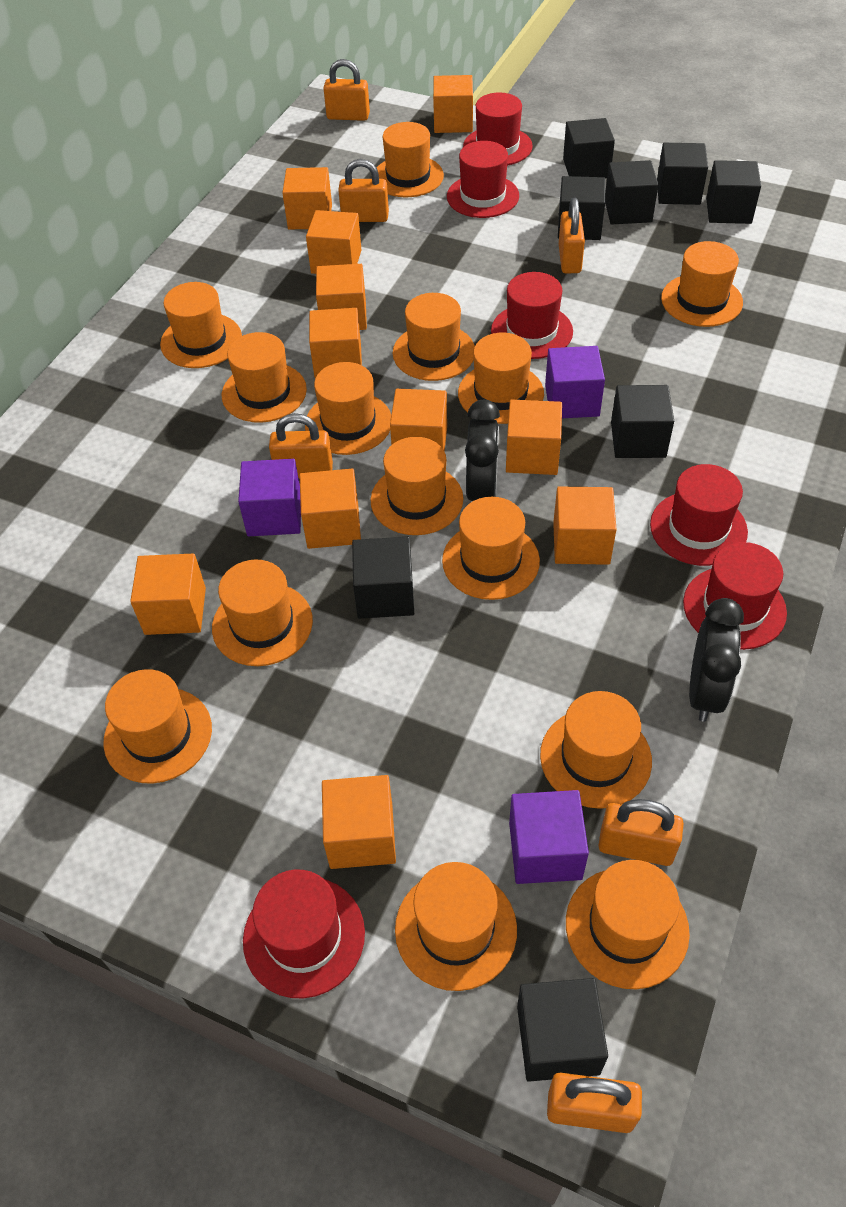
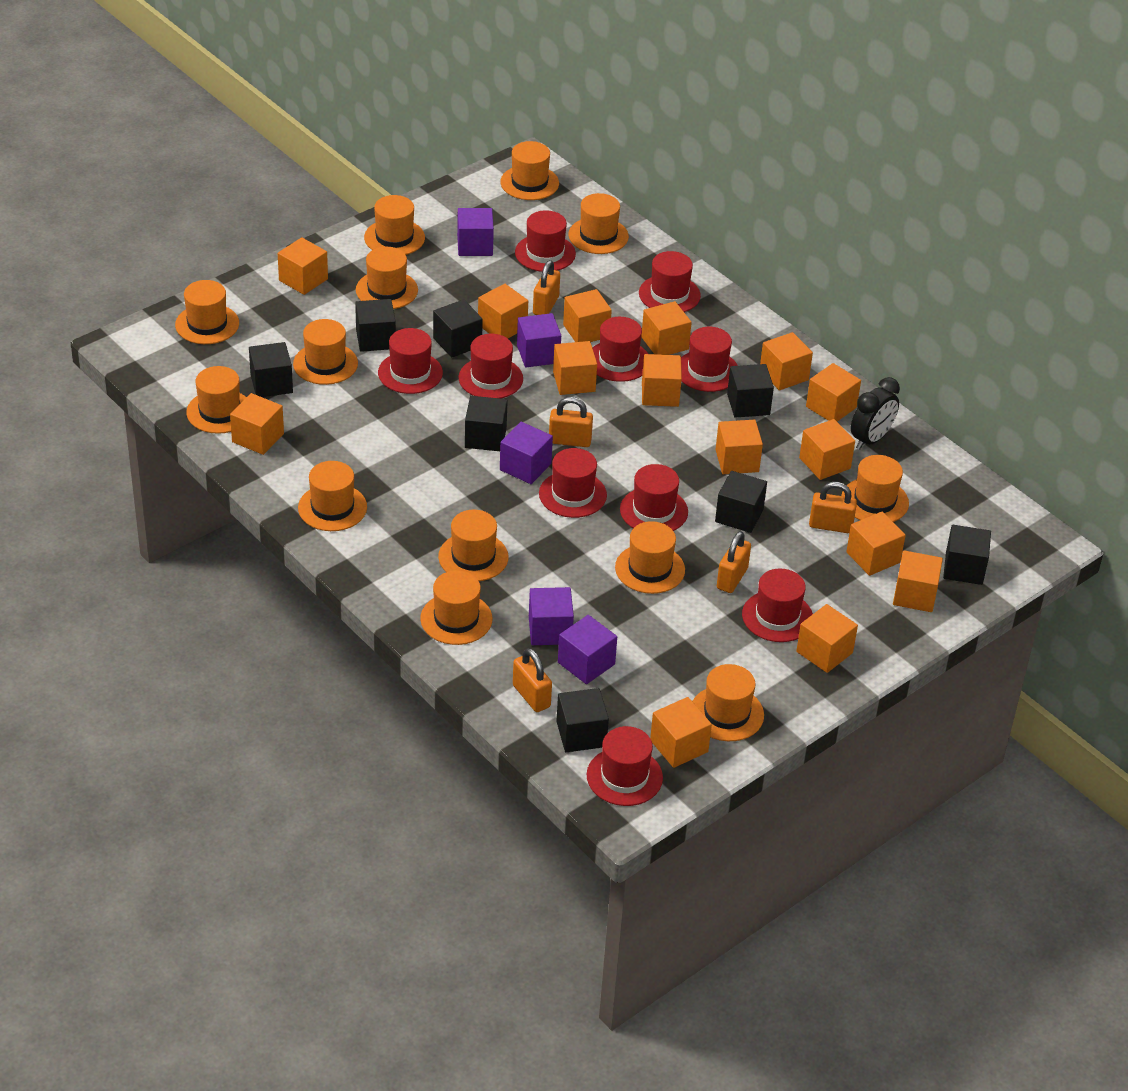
black clock: [465,400,500,501] [689,598,744,722] = 2 -> [851,377,900,450] = 1
orange cube: [130,554,206,635] [282,167,332,229] [299,468,361,549] [306,210,361,274] [309,308,362,378] [316,264,367,330] [322,775,396,869] [390,389,447,452] [433,75,473,133] [506,399,562,475] [553,487,617,565] = 11 -> [230,393,284,455] [278,237,328,295] [478,284,528,338] [553,341,597,395] [563,289,612,342] [641,301,692,355] [642,354,682,407] [650,697,712,768] [715,420,763,474] [760,332,813,391] [796,604,858,673] [799,419,855,480] [806,363,861,421] [846,512,906,576] [893,550,943,612] = 15
orange hat: [103,669,212,784] [160,282,242,368] [212,559,313,666] [222,332,307,423] [305,362,391,455] [370,437,463,535] [377,122,444,197] [393,293,475,381] [395,862,517,991] [442,497,540,600] [458,333,544,424] [540,691,652,809] [566,860,690,989] [661,241,743,327] = 14 -> [175,280,239,344] [186,366,246,434] [293,319,358,385] [298,461,367,531] [356,247,418,309] [364,195,425,255] [420,571,492,645] [438,510,509,581] [500,141,559,200] [569,193,629,254] [615,521,685,594] [692,664,764,741] [841,455,909,522] = 13
orange padlock: [269,413,333,478] [323,59,370,121] [338,159,389,222] [547,1073,642,1133] [559,198,585,273] [599,799,684,866] = 6 -> [513,648,552,712] [533,260,560,315] [549,397,593,447] [717,531,751,593] [809,482,857,533] = 5
purple cube: [238,459,301,536] [509,790,589,884] [545,346,605,418] = 3 -> [457,208,494,256] [500,422,553,484] [517,313,561,367] [529,587,574,645] [558,615,617,684] = 5
red hat: [243,870,365,998] [447,141,519,218] [463,93,533,166] [491,272,573,359] [650,464,748,566] [683,542,787,650] = 6 -> [378,328,443,394] [459,334,523,399] [515,210,576,272] [539,448,607,518] [587,726,663,806] [593,317,648,382] [620,464,688,531] [639,251,701,312] [681,327,738,392] [742,569,813,642] = 10

